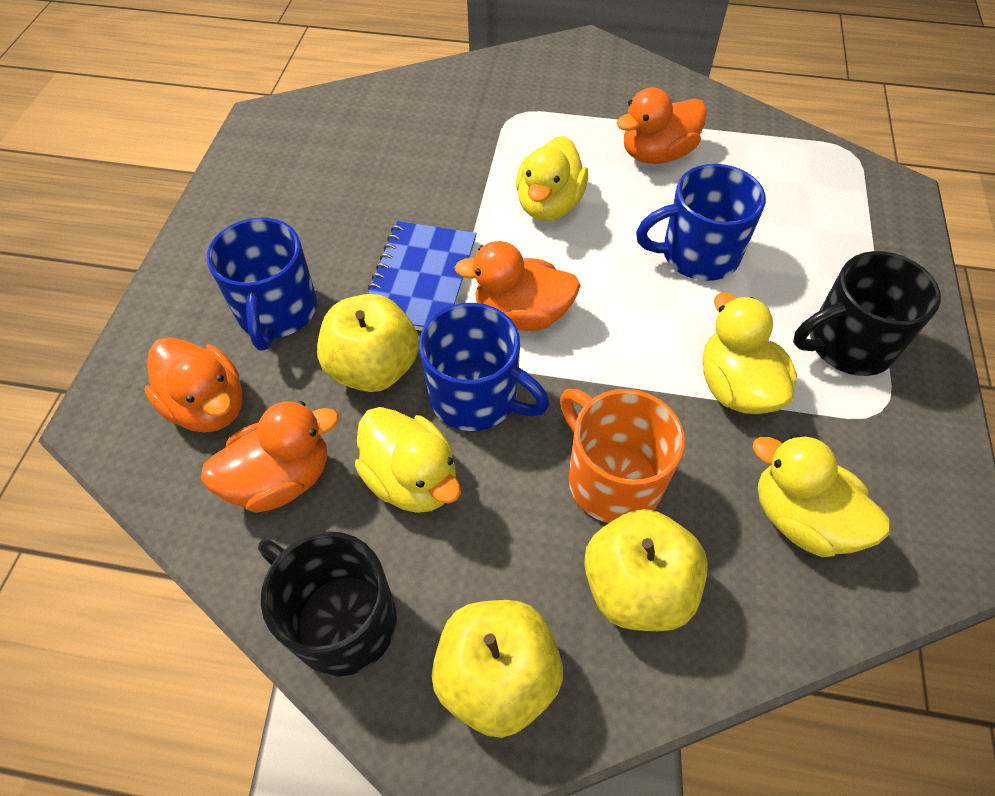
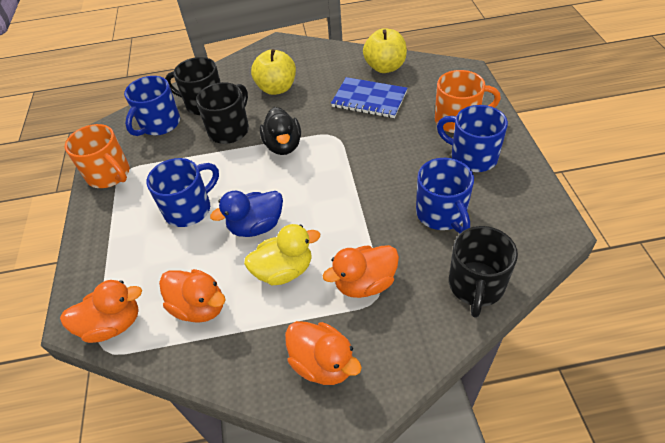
black duck: none = 0 -> [260,107,301,155] = 1
black mug: [258,531,397,677] [793,251,941,376] = 2 -> [165,57,221,115] [196,82,249,144] [449,226,518,318] = 3
blue duck: none = 0 -> [210,191,283,237] = 1
blue mug: [207,217,317,351] [419,303,550,431] [636,164,766,281] = 3 -> [124,76,180,136] [146,158,219,227] [416,158,474,233] [437,105,508,172] = 4
orange mug: [560,389,685,523] = 1 -> [65,124,130,188] [435,70,501,133] = 2
yellow apple: [317,294,419,392] [432,600,563,738] [584,509,708,631] = 3 -> [251,49,296,95] [363,28,407,73] = 2
yellow duck: [355,407,461,513] [516,136,588,221] [703,293,797,414] [753,434,890,557] = 4 -> [244,224,320,285] = 1

